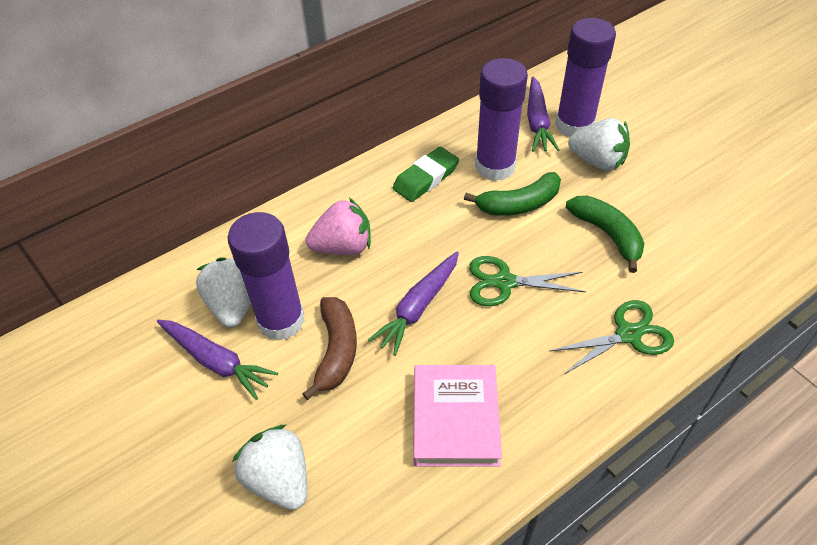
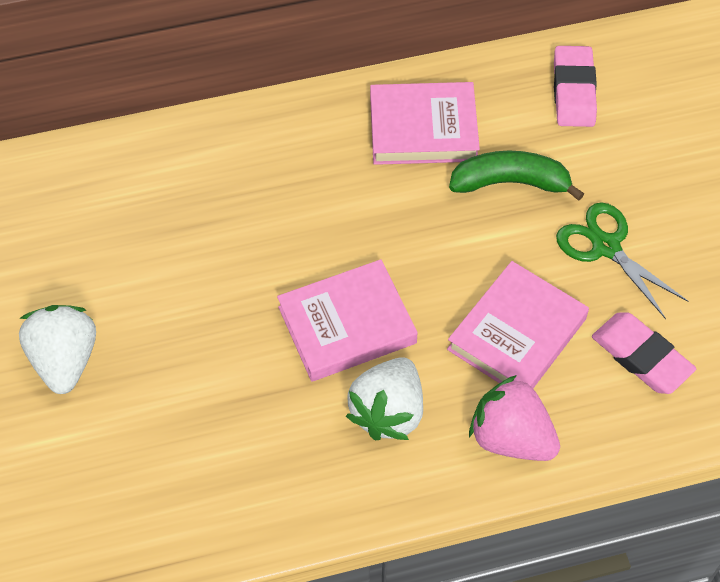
brown banana: [302,297,357,400] = 1 -> none = 0
green banana: [464,172,561,216] [566,196,644,273] = 2 -> [449,151,584,201] = 1
green eraser: [393,147,459,202] = 1 -> none = 0
green scissors: [469,256,586,306] [550,300,674,374] = 2 -> [556,202,689,319] = 1
pink book: [413,365,502,467] = 1 -> [277,259,418,382] [370,82,480,165] [447,261,589,388] = 3
pink eraser: none = 0 -> [554,46,597,127] [592,312,696,394] = 2
purple carrot: [157,320,278,400] [368,251,459,356] [527,77,559,152] = 3 -> none = 0
purple glue stick: [228,212,305,341] [475,58,528,181] [555,18,616,137] = 3 -> none = 0
white strawberry: [196,257,251,328] [232,425,307,510] [568,118,630,171] = 3 -> [19,305,96,394] [346,357,423,440] = 2

